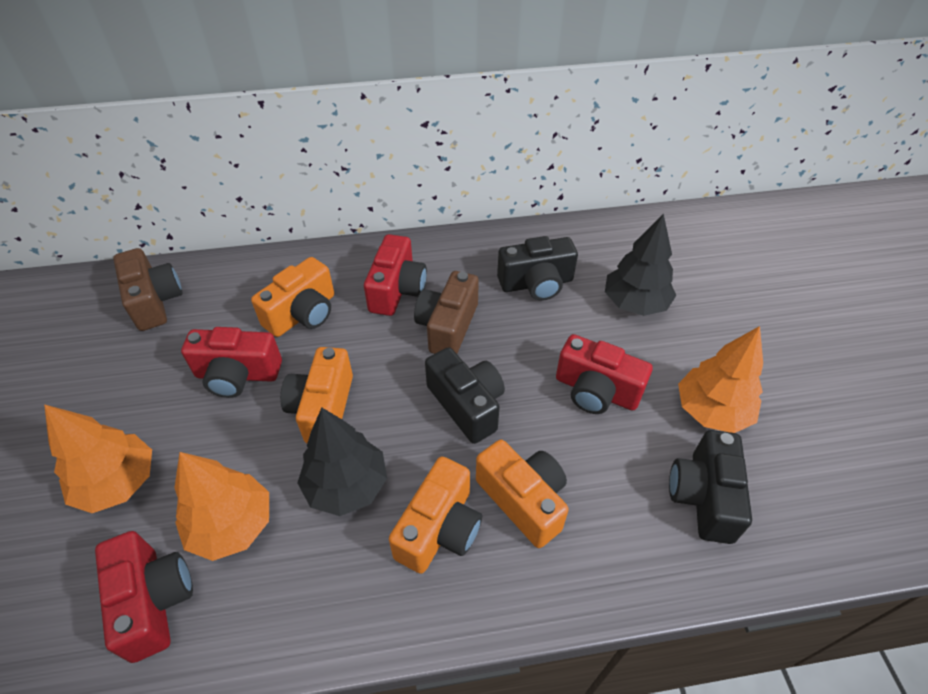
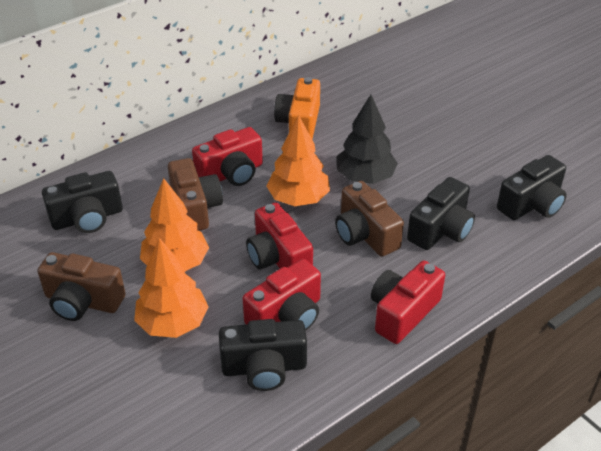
black camera: [425,347,505,444] [497,236,578,301] [669,430,752,544] = 3 -> [42,171,123,233] [219,319,307,391] [407,177,475,250] [497,155,567,220] = 4
black tree: [298,408,387,516] [605,213,676,316] = 2 -> [336,95,398,184] = 1
brown camera: [113,248,183,331] [414,271,479,354] = 2 -> [38,252,126,321] [168,158,223,231] [335,181,404,257] = 3
orange camera: [251,257,334,337] [280,347,353,443] [389,456,482,574] [476,440,569,548] = 4 -> [274,77,320,139] = 1

